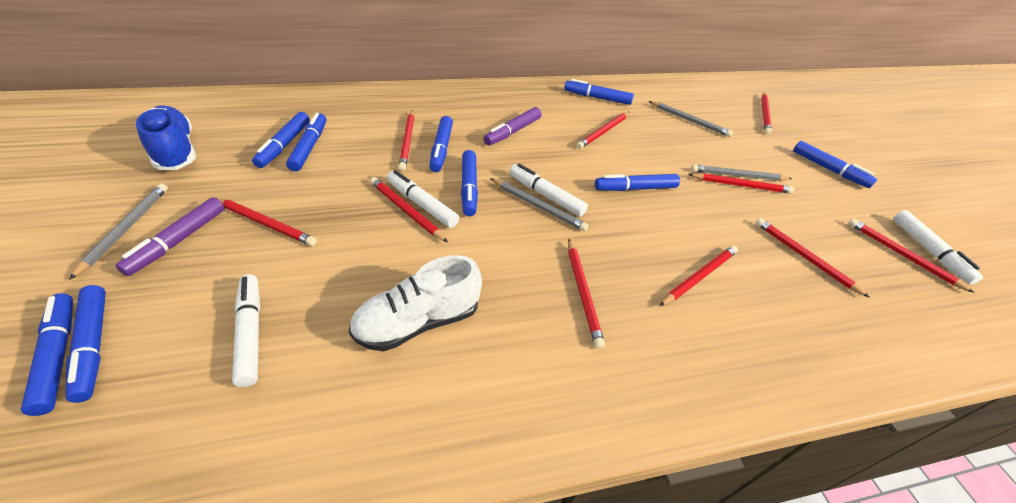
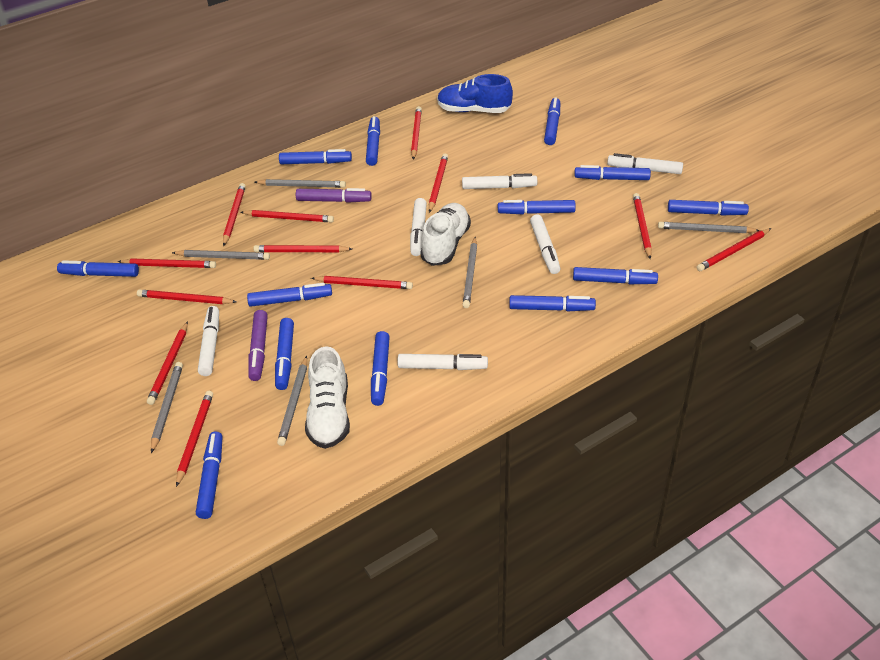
blue marker: [21,293,73,416] [65,285,106,403] [252,112,310,168] [286,113,326,172] [429,116,453,172] [461,150,478,216] [564,79,634,105] [595,174,680,191] [793,141,877,188] = 9 -> [57,260,139,277] [196,432,223,519] [247,283,332,307] [275,318,294,390] [279,149,352,164] [366,116,380,166] [371,331,390,406] [498,200,576,214] [509,295,596,312] [544,97,560,145] [573,267,658,284] [574,165,651,180] [668,200,749,215] = 13
grey pencil: [69,183,168,280] [490,178,589,231] [649,101,733,137] [691,164,792,181] = 4 -> [151,362,183,453] [172,250,270,260] [255,179,346,188] [277,356,307,446] [463,237,477,308] [658,222,760,233] = 6
red pencil: [216,198,317,246] [370,177,448,242] [398,110,414,171] [568,239,605,349] [576,112,630,149] [659,246,738,306] [688,173,794,194] [756,218,870,298] [761,92,772,134] [848,218,975,293] = 10 -> [118,258,216,268] [137,290,237,304] [147,321,188,405] [176,391,213,487] [223,183,246,246] [240,210,334,223] [253,245,352,252] [311,276,413,289] [411,106,422,159] [429,153,448,213] [633,193,652,259] [696,228,771,271] = 12
white marker: [232,274,260,387] [387,170,459,228] [509,164,588,217] [894,210,983,285] = 4 -> [198,306,219,376] [398,354,488,370] [410,198,427,256] [462,173,537,189] [530,214,560,274] [607,153,683,174] = 6
white shoe: [349,255,482,351] = 1 -> [305,346,350,449] [420,203,471,266] = 2

